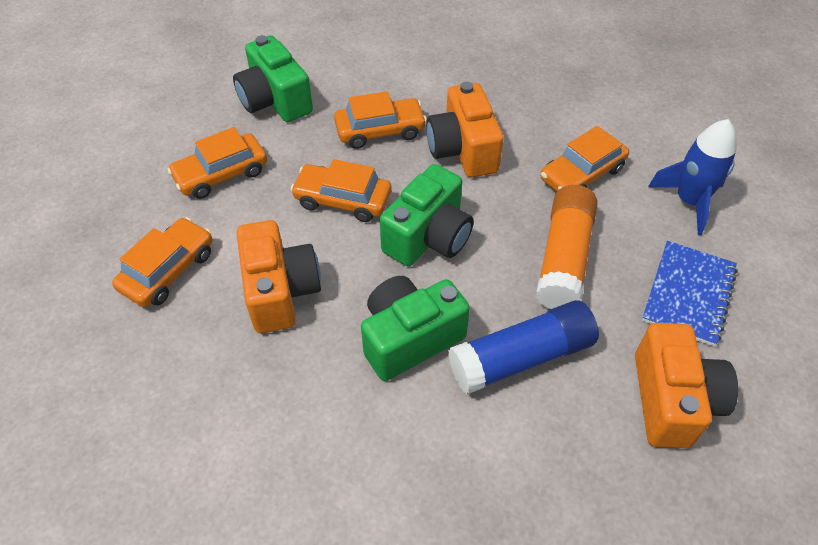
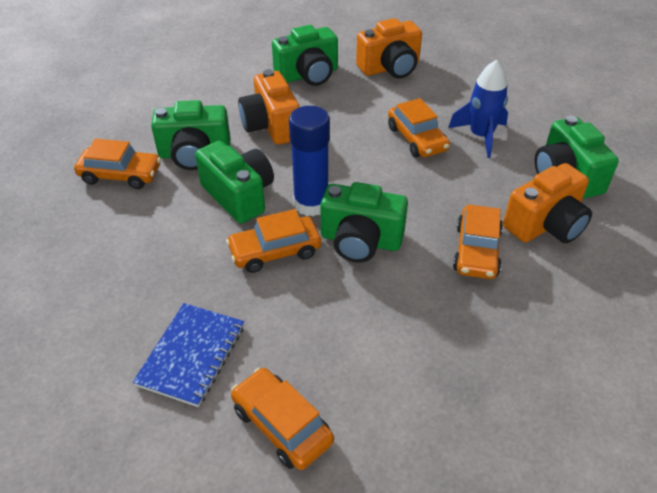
green camera: [233,35,313,122] [361,276,470,381] [380,164,474,266] = 3 -> [151,100,230,170] [195,141,274,224] [272,25,338,86] [321,182,408,263] [535,116,619,199] = 5
orange glue stick: [536,185,598,309] = 1 -> none = 0

